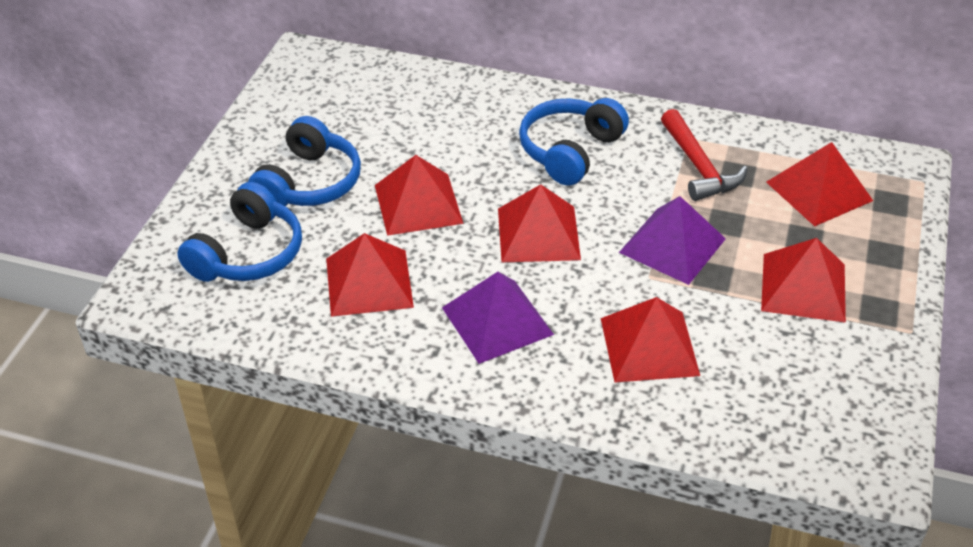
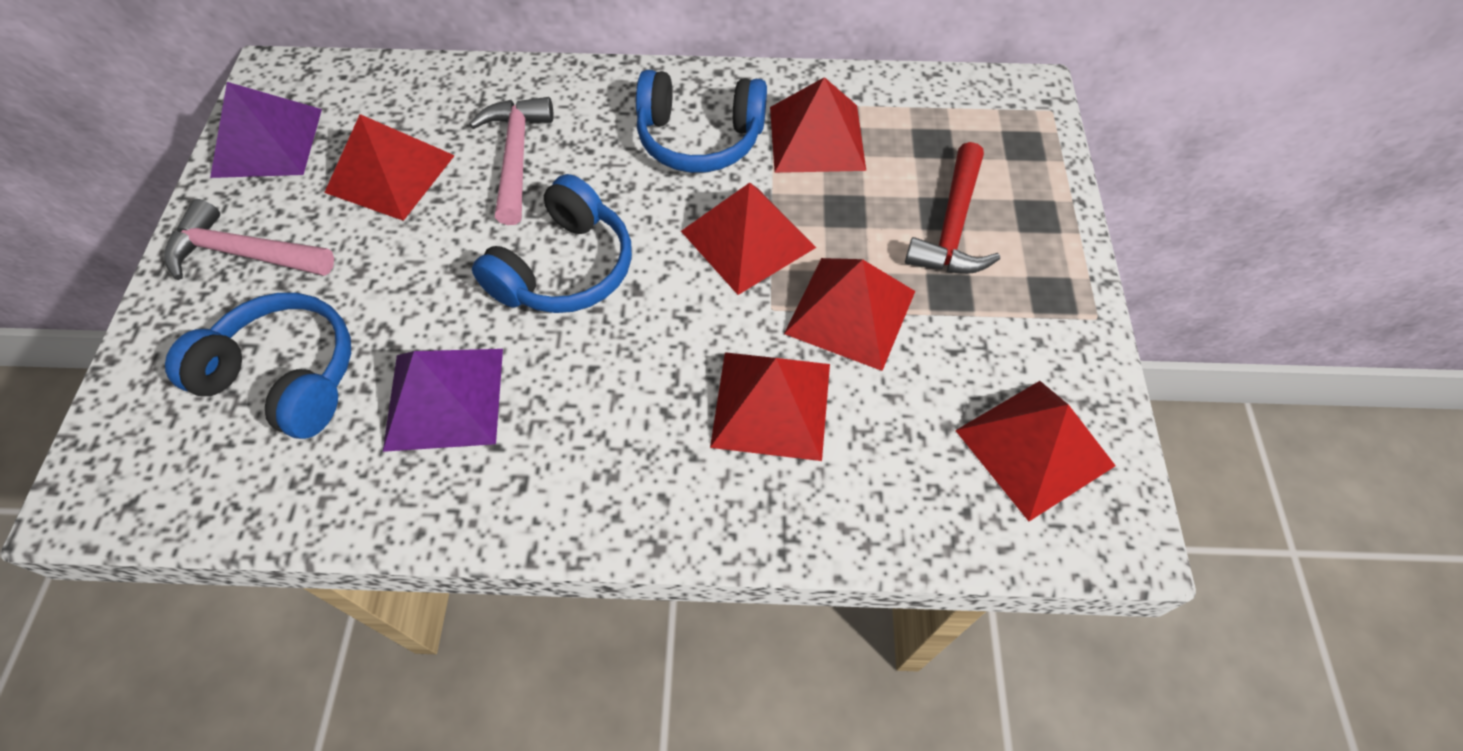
pink hammer: none = 0 -> [165,199,334,280] [469,97,554,225] = 2

